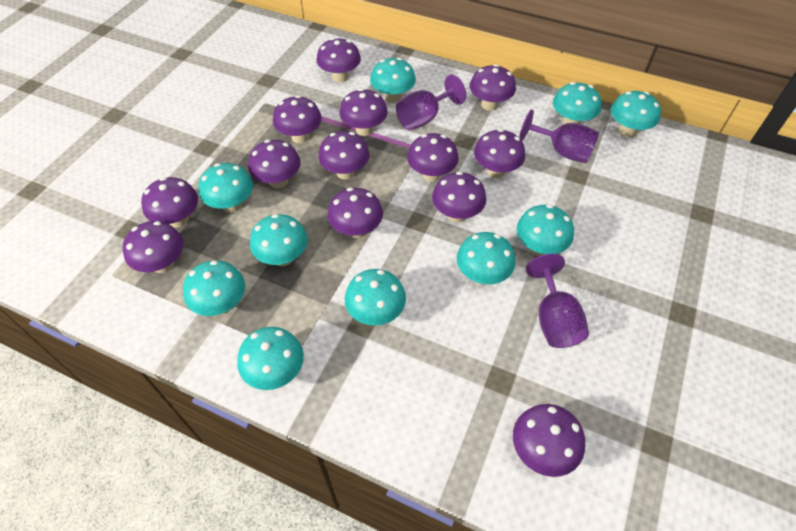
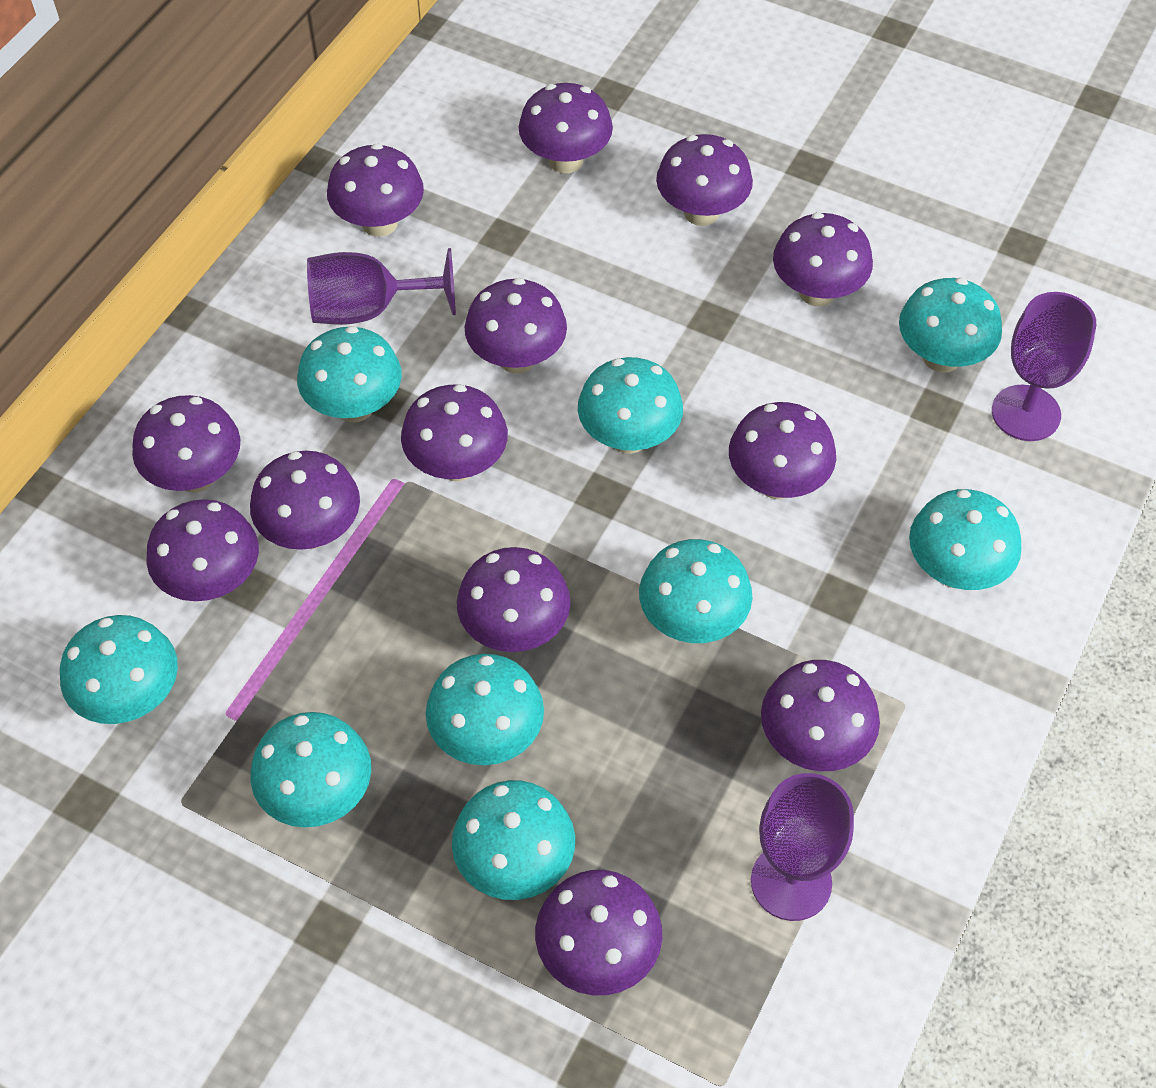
turquoise mushroom: [183,260,245,316] [198,163,253,213] [237,327,304,390] [250,214,308,266] [345,269,406,325] [370,58,416,103] [457,232,516,285] [517,204,574,256] [553,82,601,124] [611,91,661,137] = 10 -> [60,615,178,724] [250,712,371,827] [297,326,402,422] [426,654,544,765] [452,780,575,900] [578,357,683,454] [639,539,753,643] [899,278,1002,373] [909,489,1021,590] = 9

